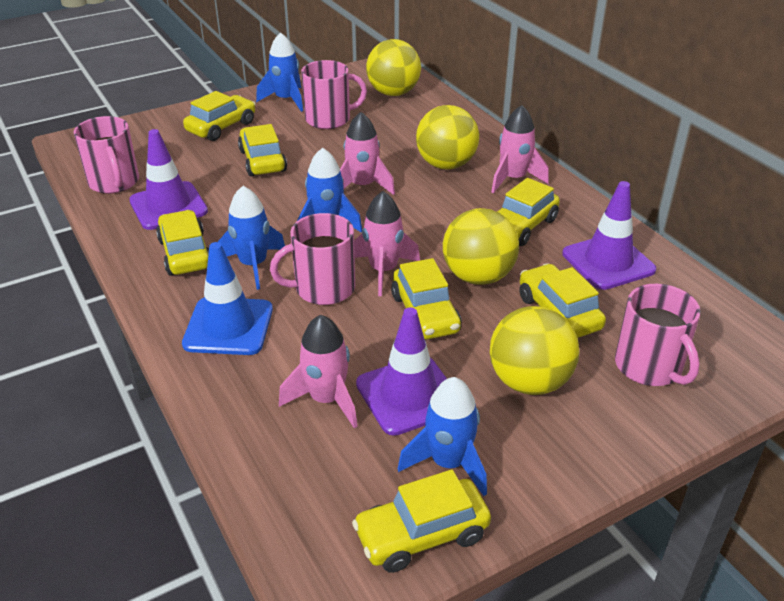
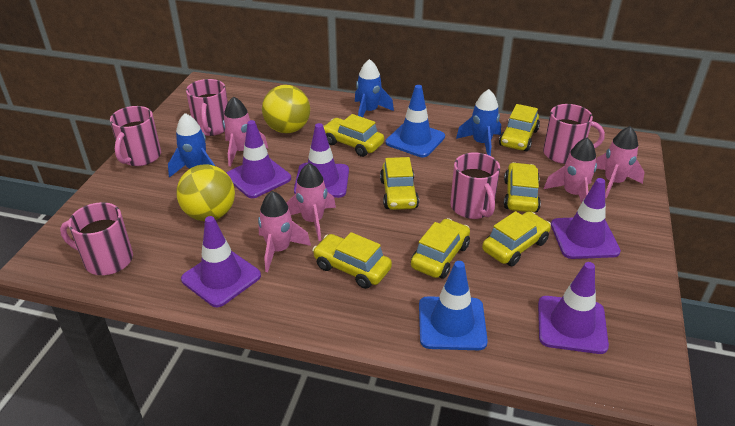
blue rocket: [218,186,285,290] [256,32,303,112] [297,148,362,233] [398,377,487,496] = 4 -> [168,113,215,178] [355,59,394,117] [456,89,501,156] = 3
blue traffic cone: [182,242,273,355] = 1 -> [386,85,445,157] [419,261,488,350] = 2
pink mug: [74,116,139,194] [270,213,355,305] [301,60,367,129] [615,284,701,386] = 4 -> [60,202,133,275] [110,106,161,166] [186,79,228,136] [450,153,500,219] [543,104,605,164] = 5
pink rocket: [279,315,358,428] [340,112,395,195] [354,191,420,296] [491,105,549,193] = 4 -> [223,96,269,167] [258,191,311,272] [287,163,336,241] [544,137,597,203] [596,126,645,198] = 5
purple traffic cone: [129,129,208,230] [356,307,447,436] [562,181,656,290] = 3 -> [181,216,261,307] [227,120,291,198] [294,123,349,198] [538,262,609,354] [551,178,621,259] = 5
yellow ball: [366,39,421,96] [416,105,479,169] [443,208,519,285] [490,306,580,395] = 4 -> [176,164,235,221] [262,85,310,133] = 2

